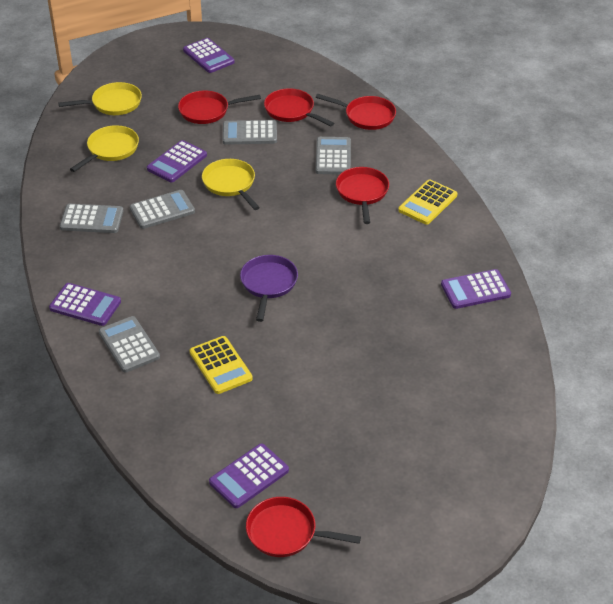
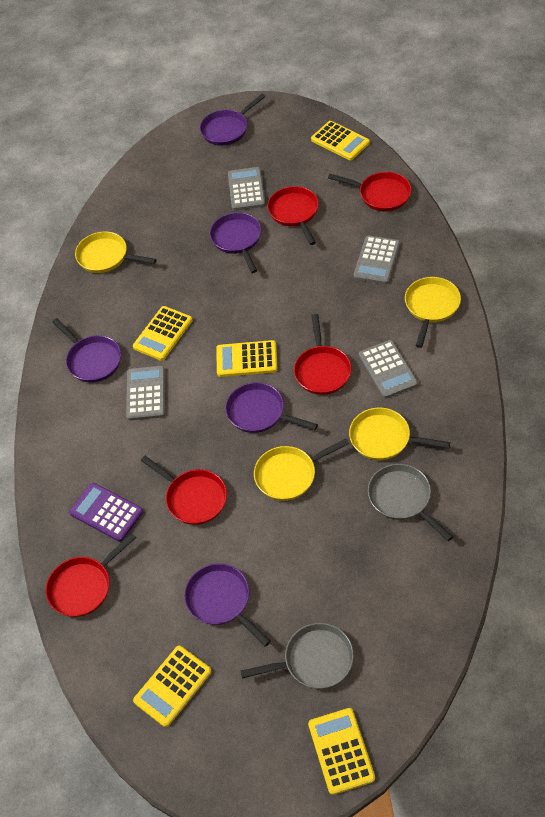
grey calculator: [60,204,124,233] [99,316,160,373] [130,190,195,229] [223,120,277,145] [316,137,351,174] = 5 -> [126,366,165,421] [228,167,265,211] [353,235,400,284] [359,340,418,398] = 4
grey pan: none = 0 -> [241,623,354,689] [368,464,453,541] = 2
purple calculator: [49,283,121,326] [147,140,207,182] [183,38,235,73] [209,443,289,508] [441,269,511,309] = 5 -> [69,483,143,542] = 1
purple pan: [240,255,298,322] = 1 -> [52,318,121,383] [184,563,271,647] [200,94,266,146] [210,212,261,273] [225,382,318,433] = 5
yellow calculator: [190,336,253,394] [398,179,458,225] = 2 -> [133,306,192,361] [133,646,212,727] [216,340,278,377] [308,708,375,795] [311,121,370,161] = 5
yellow pan: [59,82,142,115] [70,125,139,172] [202,159,260,210] = 3 -> [75,232,157,273] [254,439,349,501] [349,408,450,460] [405,277,461,348] = 4

